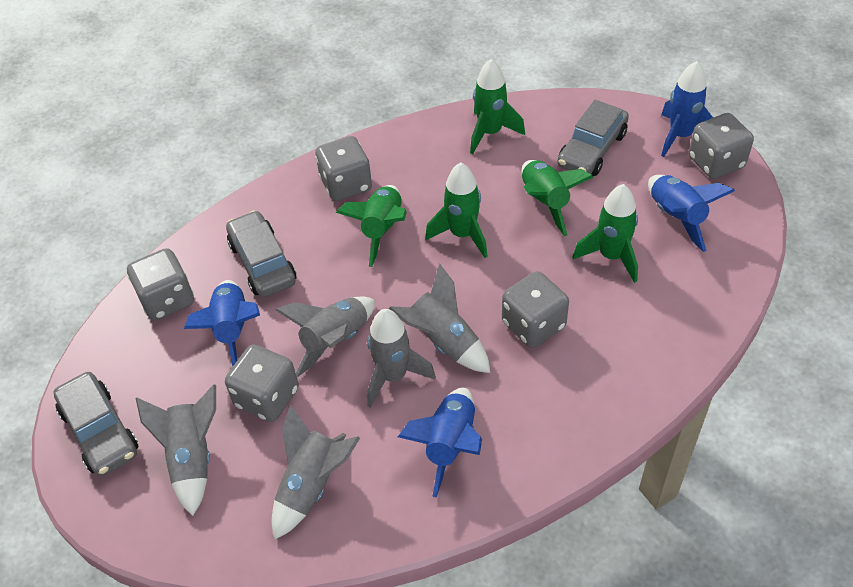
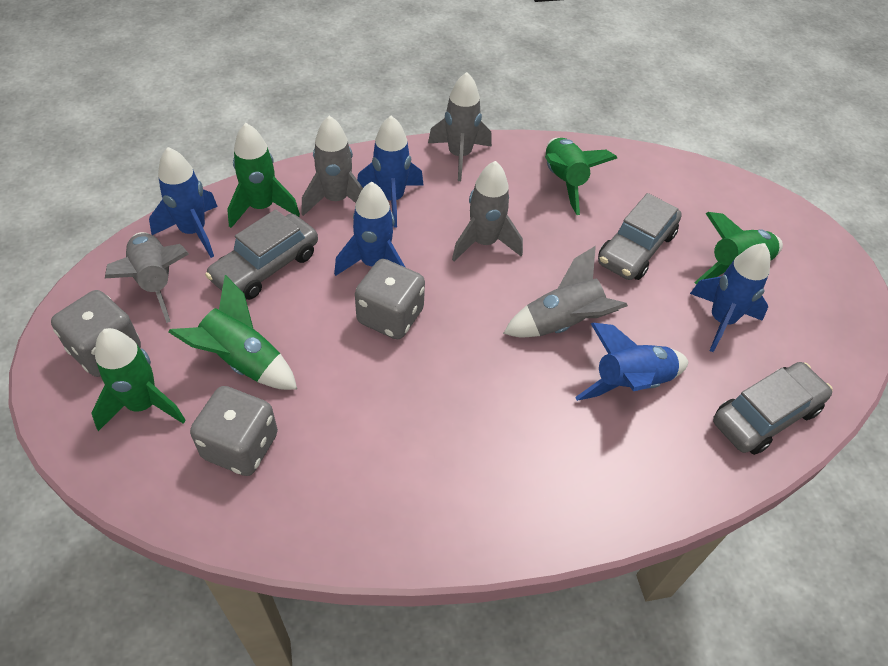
blue rocket: [184,280,260,367] [398,388,482,498] [648,175,735,252] [661,61,713,157] = 4 -> [149,147,218,258] [334,182,405,276] [357,116,423,228] [575,323,688,401] [690,243,770,352] = 5
grey dice: [127,248,194,321] [225,344,299,422] [315,136,372,201] [502,271,569,348] [689,113,754,179] = 5 -> [51,290,141,377] [190,386,278,476] [355,259,425,339] = 3

